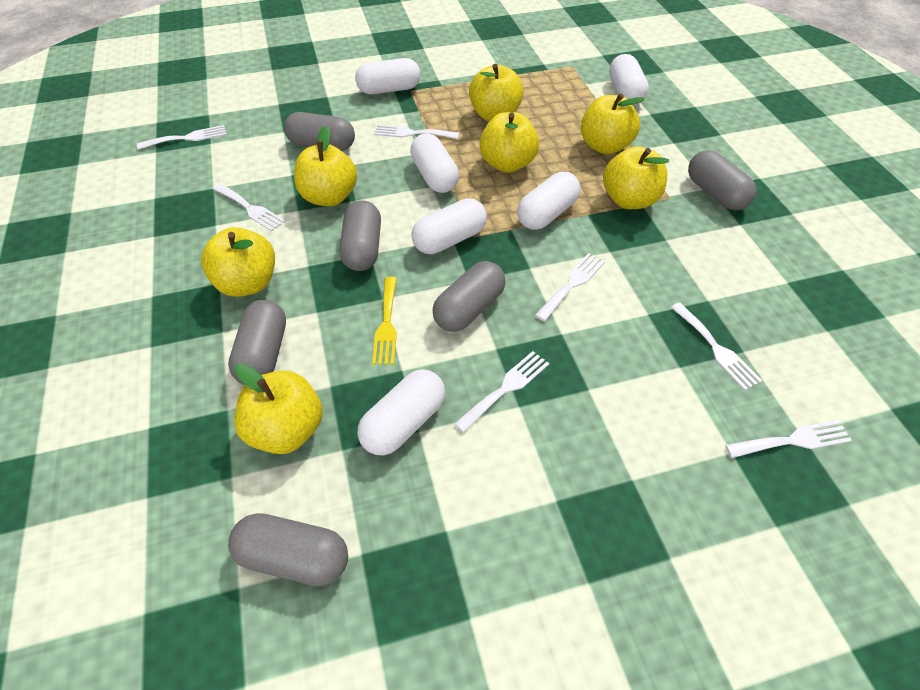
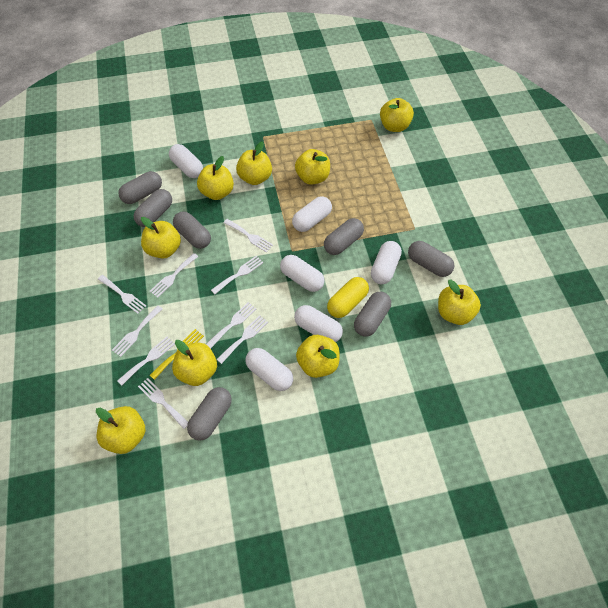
grey capsule: [228,300,286,385] [228,513,348,586] [284,112,355,151] [339,200,381,271] [433,261,506,332] [688,150,757,210] = 6 -> [118,171,162,204] [133,189,172,227] [173,211,211,249] [187,387,232,441] [324,218,364,255] [354,292,391,337] [408,241,454,277] = 7
white fork: [137,125,227,150] [212,183,285,231] [374,125,459,139] [454,351,549,433] [535,253,605,321] [671,302,762,390] [725,420,852,458] = 7 -> [98,275,146,314] [112,305,162,357] [117,336,175,386] [138,378,188,429] [150,253,198,298] [206,302,256,349] [211,256,263,294] [216,315,268,364] [224,219,273,252] = 9
yellow apple: [201,227,275,297] [234,363,323,454] [294,126,357,206] [469,64,524,121] [479,112,539,173] [581,93,645,154] [603,146,669,209] = 7 -> [96,406,145,454] [141,217,181,259] [172,340,217,386] [197,156,234,200] [236,141,272,185] [295,149,330,185] [296,335,340,378] [380,98,414,132] [438,280,481,325] = 9
yellow capsule: none = 0 -> [327,277,369,318] = 1

